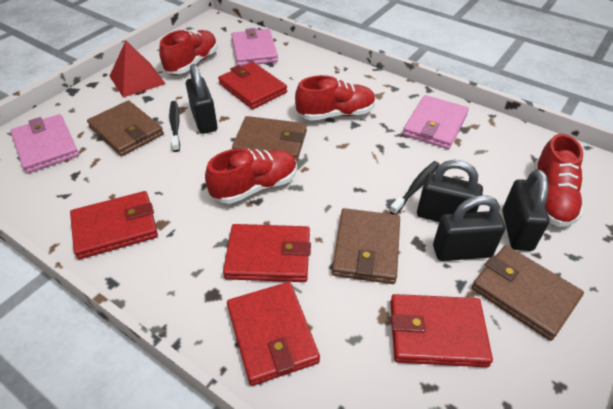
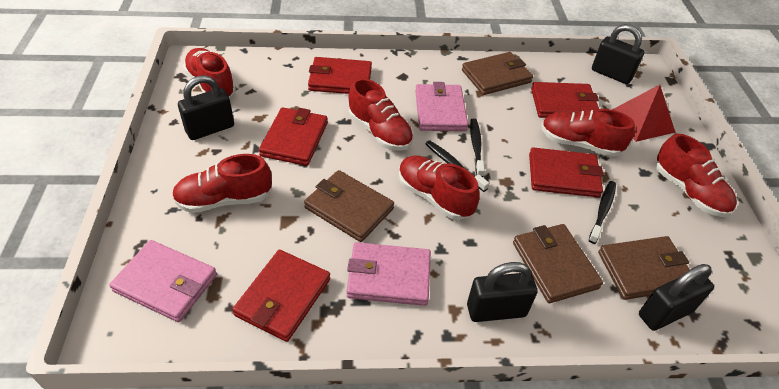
black toothbrush: [169,101,180,152] [389,161,440,215] = 2 -> [425,140,489,192] [470,118,485,177] [589,181,616,244] = 3
red shoe: [159,30,218,74] [205,148,297,204] [295,75,376,121] [534,134,583,227] = 4 -> [172,154,272,213] [183,48,236,98] [348,78,414,151] [399,155,479,220] [541,109,635,157] [655,134,737,217] = 6

